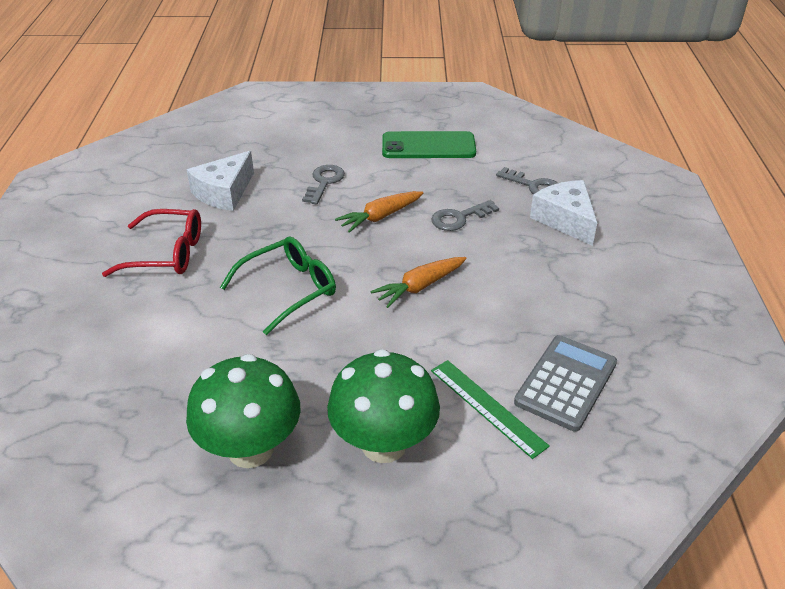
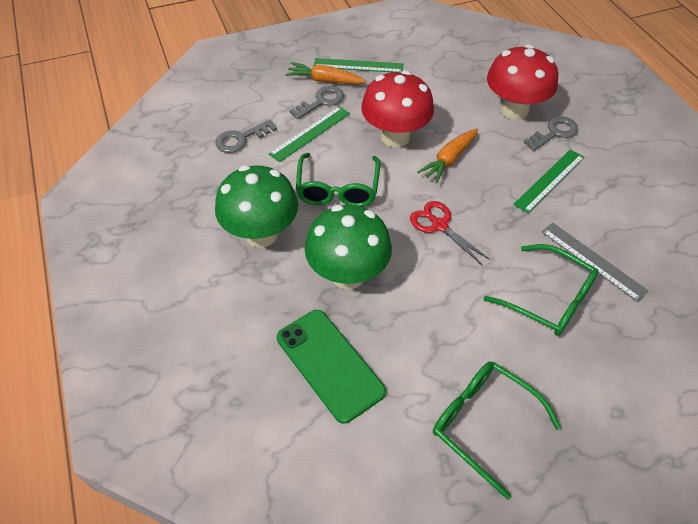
green glasses: [220,237,336,335] = 1 -> [296,153,380,207] [433,362,562,499] [484,244,599,336] = 3
green ruler: [431,360,550,459] = 1 -> [269,106,350,162] [313,58,403,72] [513,149,584,213] = 3
grey calculator: [514,335,617,432] = 1 -> none = 0
grey ruler: none = 0 -> [542,223,649,302] = 1
red glasses: [102,209,201,277] = 1 -> none = 0
red mushroom: none = 0 -> [361,70,434,147] [487,44,558,120] = 2
red scissors: none = 0 -> [410,201,491,266] = 1
white cheese: [187,151,254,211] [530,180,597,246] = 2 -> none = 0

